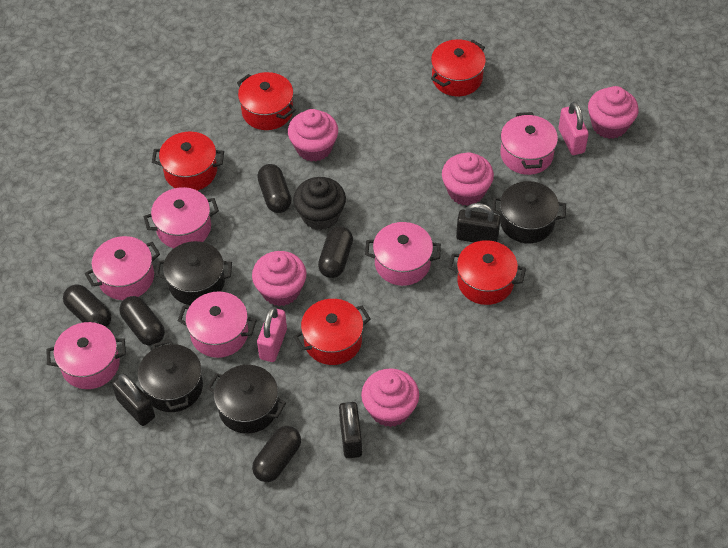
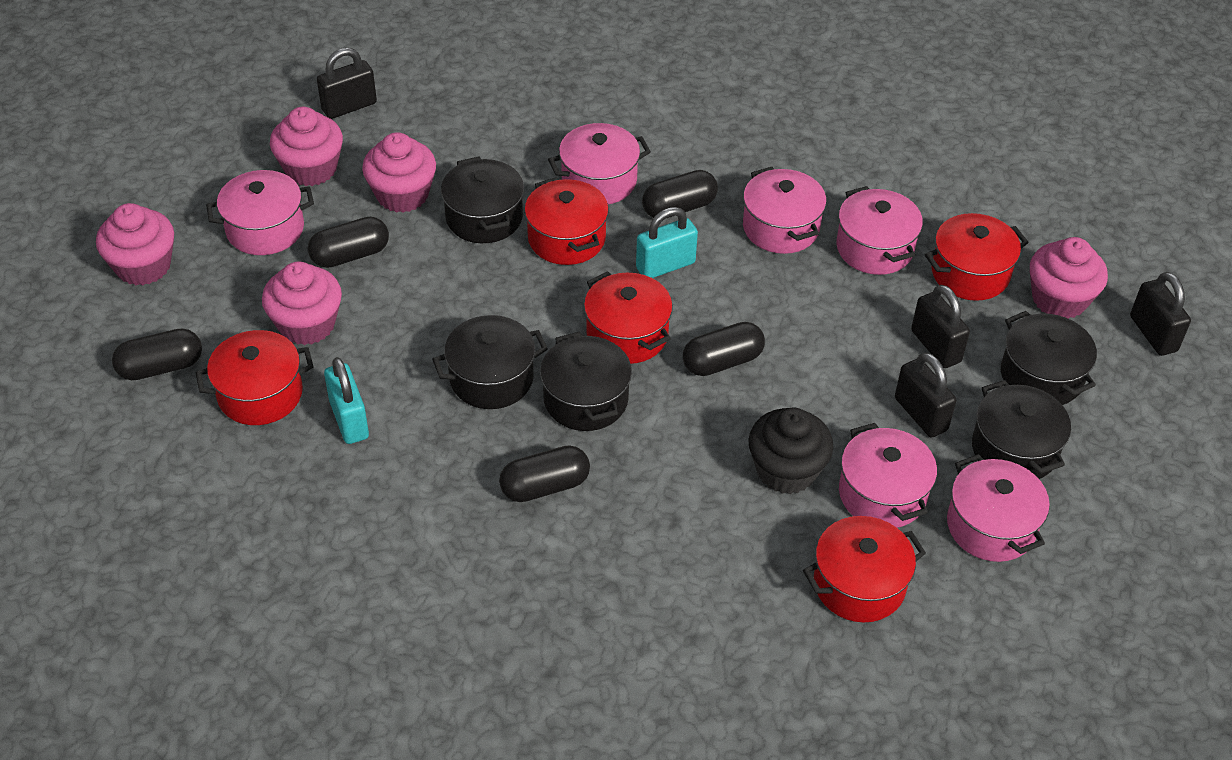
black padlock: [112,374,155,426] [339,402,362,458] [456,203,501,242] = 3 -> [317,48,377,119] [895,353,956,438] [911,285,970,368] [1130,272,1191,356] = 4
black pot: [138,340,203,412] [155,241,232,305] [207,365,286,434] [492,181,566,243] = 4 -> [432,315,548,409] [441,156,524,243] [540,331,632,431] [972,380,1071,479] [1001,311,1097,405] = 5
pink padlock: [257,307,287,362] [559,102,589,155] = 2 -> none = 0
turquoise padlock: none = 0 -> [324,357,369,444] [636,207,698,278] = 2

